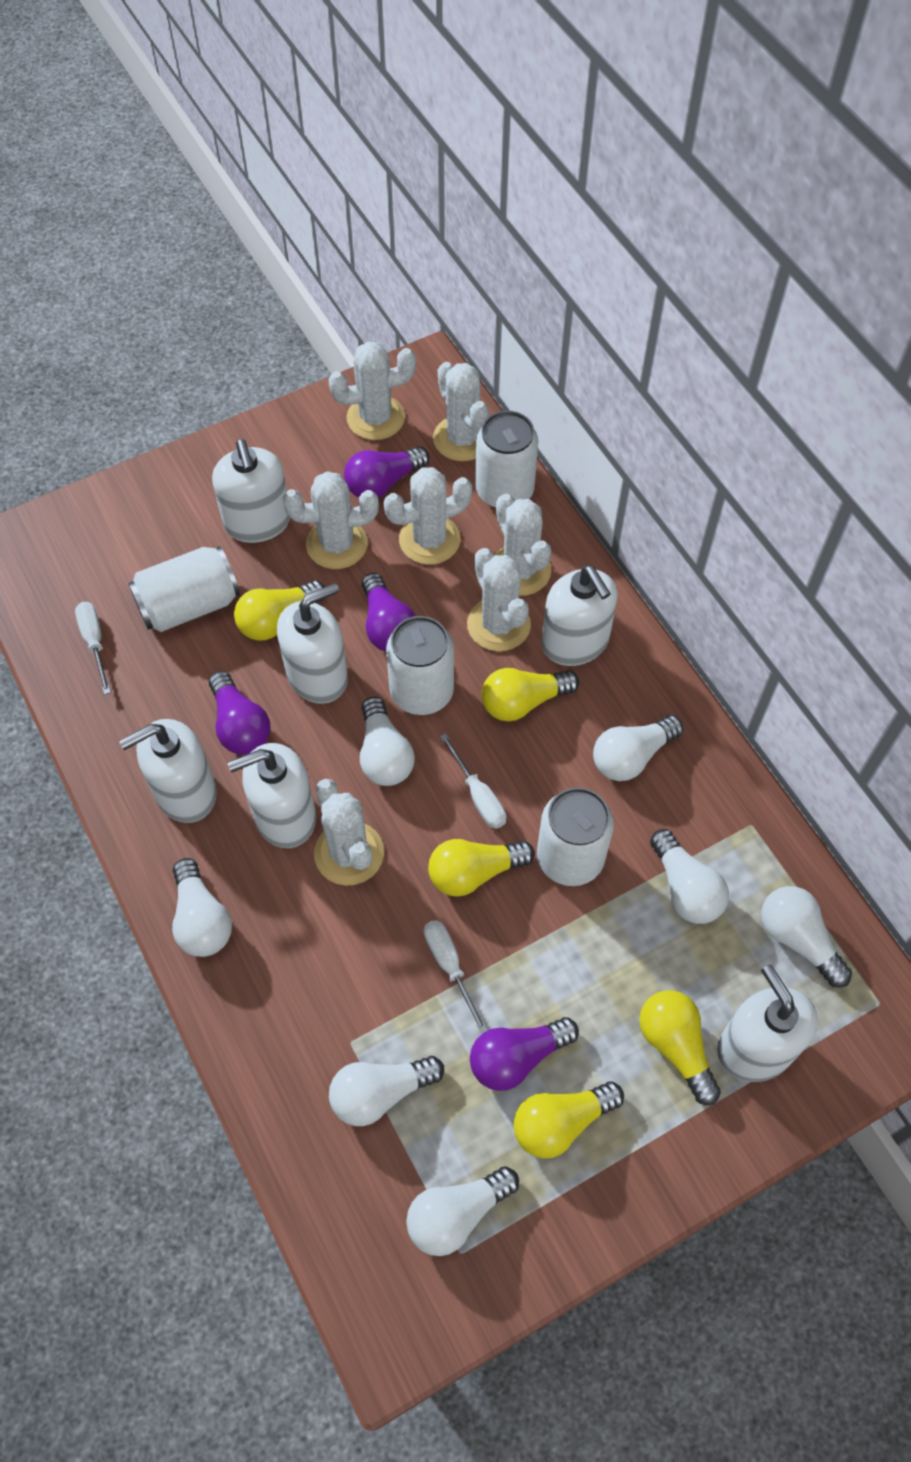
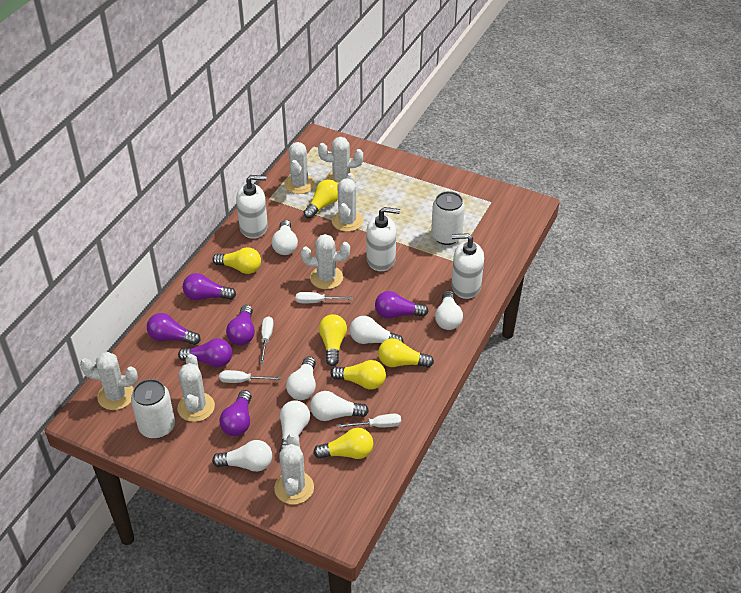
purple light bulb: [209,671,271,755] [344,446,429,498] [361,573,415,652] [470,1017,579,1091] = 4 -> [147,313,201,345] [178,338,232,367] [183,273,236,300] [219,390,252,436] [226,305,255,345] [375,291,429,319] = 6
white can: [128,546,240,632] [386,616,454,715] [475,410,538,508] [537,787,614,886] = 4 -> [131,379,175,439] [431,191,465,245] = 2
white screwdriver: [75,602,111,695] [424,920,488,1034] [440,733,506,829] = 3 -> [219,370,281,383] [260,316,274,364] [296,292,353,303] [338,414,401,428] = 4
white soap dispenser: [119,719,217,823] [212,439,290,543] [227,743,316,848] [277,583,348,704] [542,565,618,666] [717,965,818,1082] = 6 -> [236,175,268,239] [366,207,400,271] [451,233,484,299] = 3
yellow light bulb: [234,580,325,641] [428,839,535,897] [482,668,579,721] [513,1081,624,1159] [639,990,721,1105] = 5 -> [213,247,261,274] [304,179,338,219] [313,428,373,459] [319,314,347,366] [330,360,386,389] [378,338,434,368] = 6

